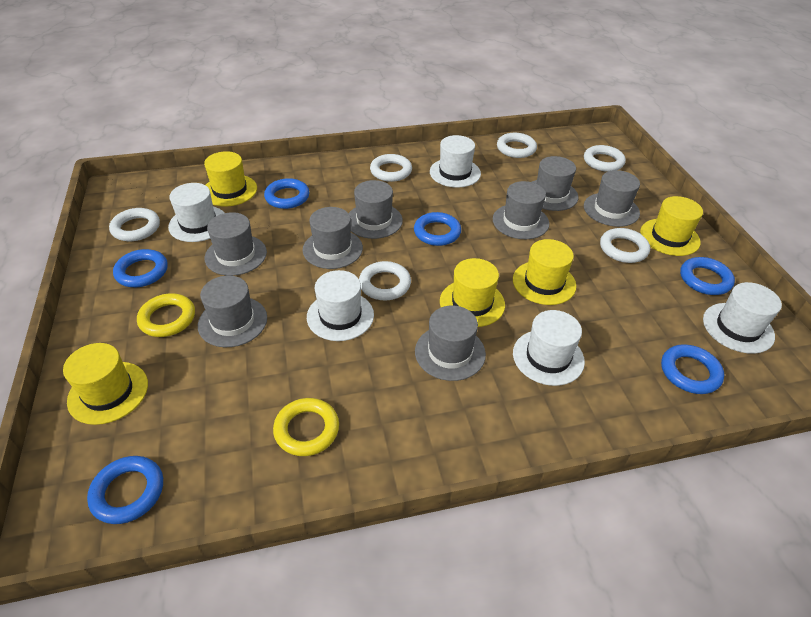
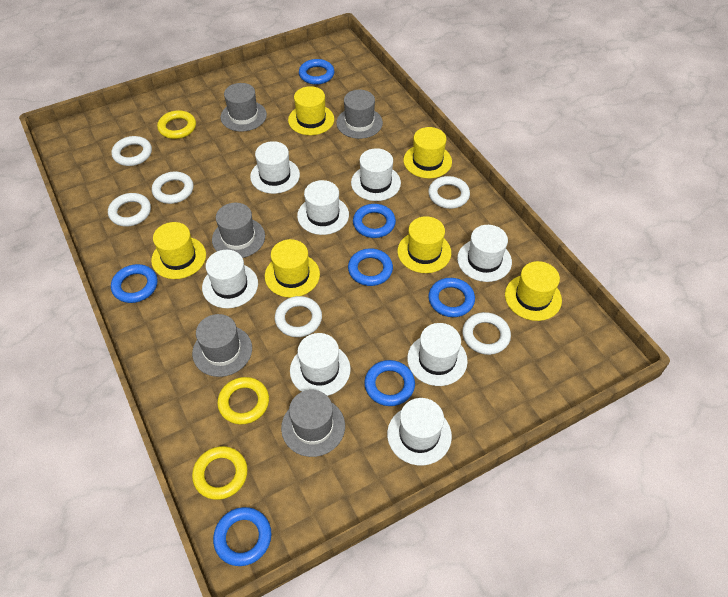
blue ring: [87,456,163,524] [113,249,168,287] [264,178,309,209] [414,212,461,246] [661,344,724,394] [680,257,735,295] = 6 -> [111,264,158,303] [213,507,272,566] [299,59,334,85] [348,248,393,286] [353,204,396,238] [364,360,415,406] [428,278,475,317] = 7
grey hat: [198,276,267,347] [205,212,267,276] [302,207,363,269] [349,180,403,239] [415,305,486,381] [493,181,549,239] [532,156,578,211] [584,170,640,227] = 8 -> [192,314,252,377] [212,203,265,258] [221,83,267,132] [281,390,345,457] [336,90,383,139] = 5
white hat: [168,183,225,242] [307,270,374,341] [430,135,481,188] [513,310,585,386] [703,282,782,354] = 5 -> [202,250,258,308] [250,141,300,194] [290,333,351,396] [297,180,349,235] [351,148,401,201] [387,398,452,465] [407,323,468,386] [457,225,512,282] = 8
yellow hat: [63,343,148,425] [204,151,257,207] [440,258,505,327] [513,239,576,305] [640,196,703,256] = 5 -> [151,222,206,279] [265,239,320,298] [288,86,334,135] [398,216,451,273] [404,127,452,178] [505,261,562,321] = 6
yellow ring: [137,293,195,337] [273,398,339,456] = 2 -> [157,110,196,139] [192,446,248,500] [217,377,269,425] = 3

